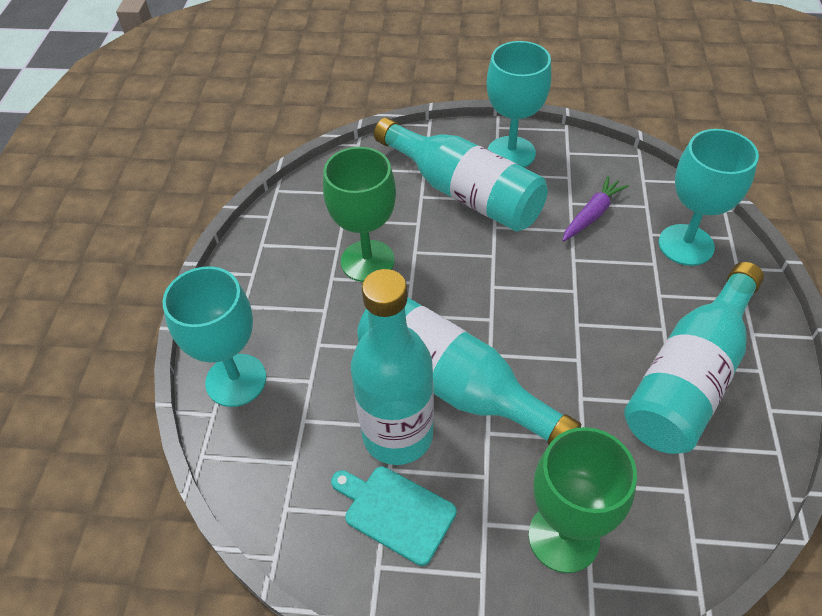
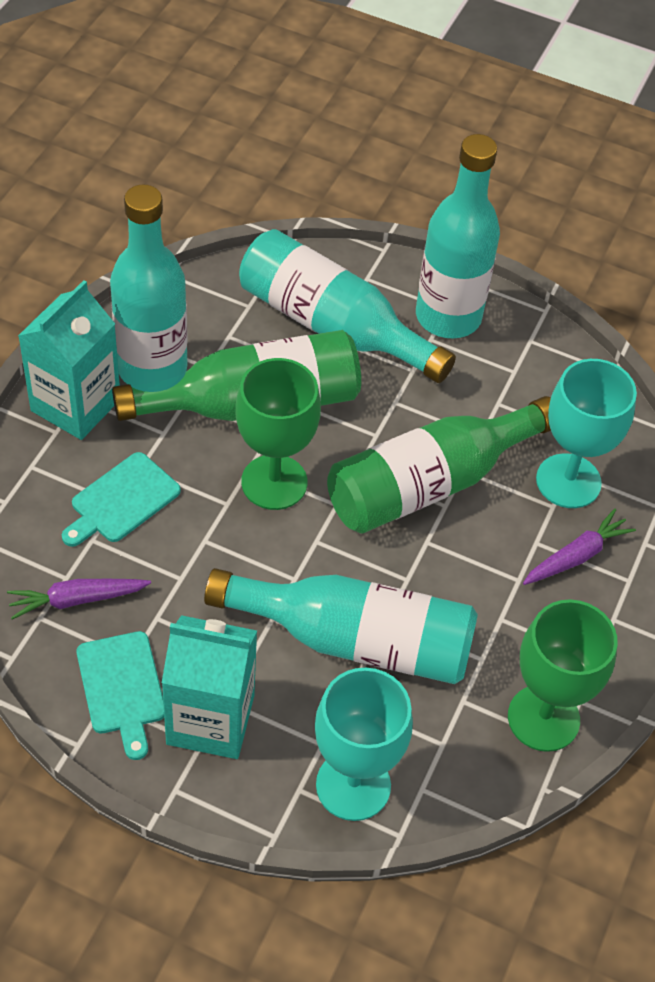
green bottle: none = 0 -> [112,330,361,421] [327,396,551,534] = 2
purple carrot: [562,176,629,242] = 1 -> [7,579,151,620] [523,509,636,585] = 2
turquoise carton: none = 0 -> [18,280,120,440] [162,615,257,759] = 2
turquoise cutting board: [331,466,457,566] = 1 -> [62,452,181,547] [77,631,164,760] = 2
turquoise goblet: [162,266,267,407] [487,41,551,168] [658,129,759,266] = 3 -> [315,668,413,821] [536,359,637,508] = 2

